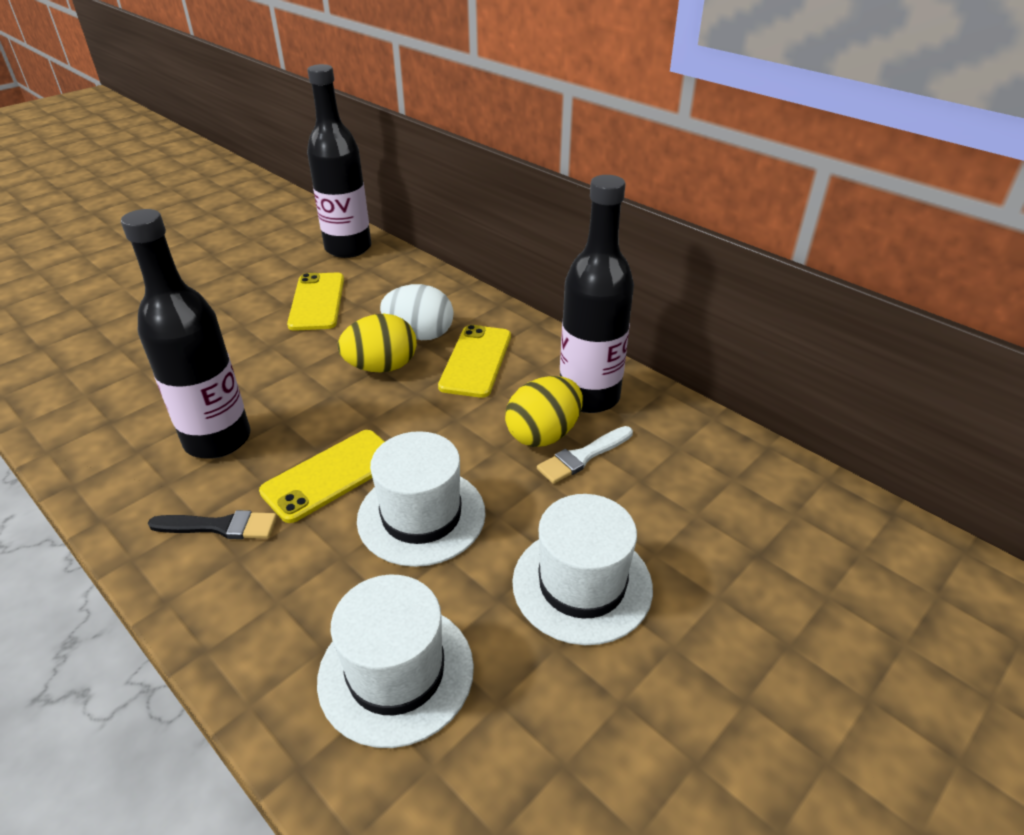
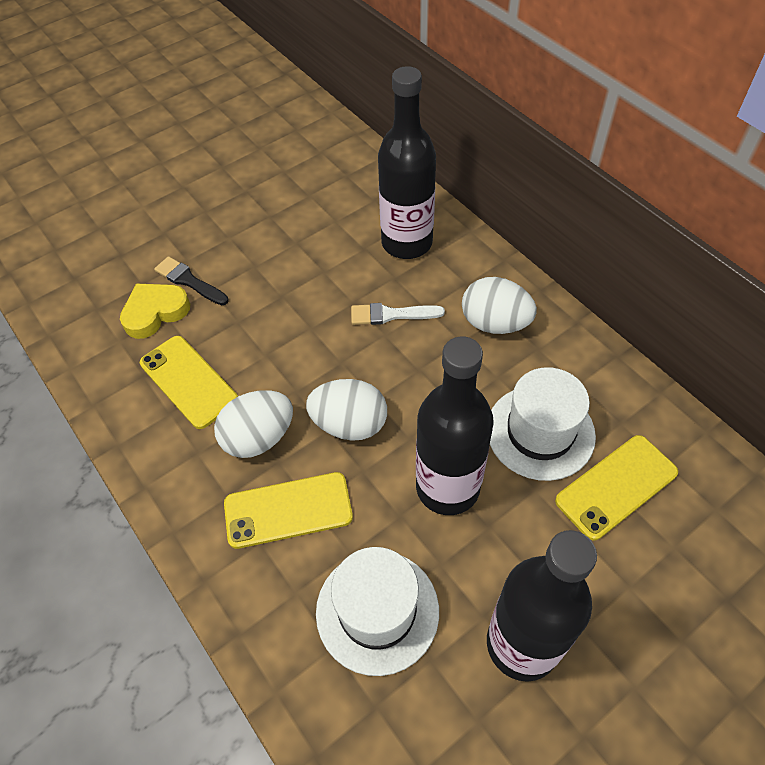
white egg: [380,284,454,340] = 1 -> [214,390,293,458] [306,379,387,441] [462,277,537,334] = 3
white hat: [317,575,474,748] [357,431,486,567] [512,494,653,645] = 3 -> [316,547,439,676] [490,367,596,481] = 2
yellow egg: [338,314,417,373] [505,376,583,447] = 2 -> none = 0
yellow heart: none = 0 -> [120,284,190,339] = 1

